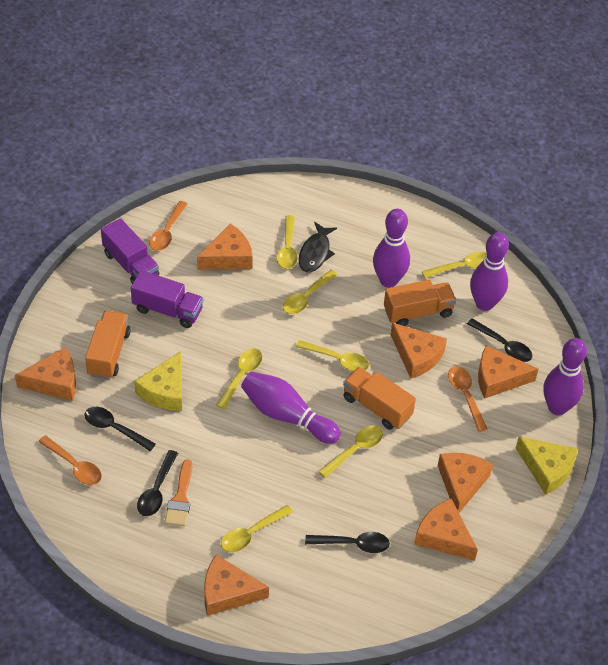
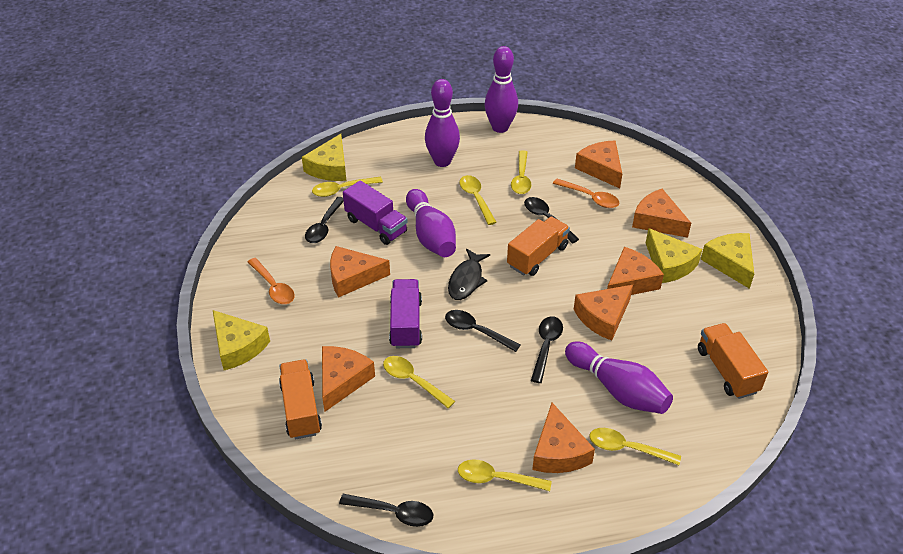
black spoon: [85,407,156,451] [137,450,178,516] [305,532,390,553] [467,318,532,362] = 4 -> [305,197,344,243] [339,494,433,527] [445,310,520,352] [524,197,579,244] [531,316,563,383] = 5
orange brush: [165,459,192,527] = 1 -> none = 0
orange spoon: [38,435,102,485] [149,201,187,251] [448,366,487,432] = 3 -> [248,258,295,304] [553,179,619,208] = 2
yellow cheese: [134,351,182,411] [516,437,578,495] = 2 -> [213,310,270,370] [302,134,346,181] [646,228,702,283] [701,233,754,289] = 4
yellow spoon: [216,348,262,409] [221,505,293,552] [277,215,298,269] [283,270,338,314] [296,340,369,371] [318,426,383,478] [422,252,487,278] = 7 -> [312,177,383,197] [383,356,455,409] [458,459,552,491] [459,175,497,225] [511,150,531,194] [590,428,681,465] = 6

